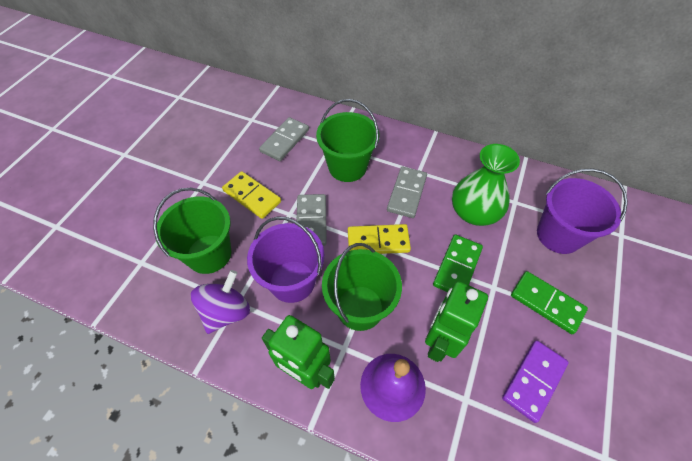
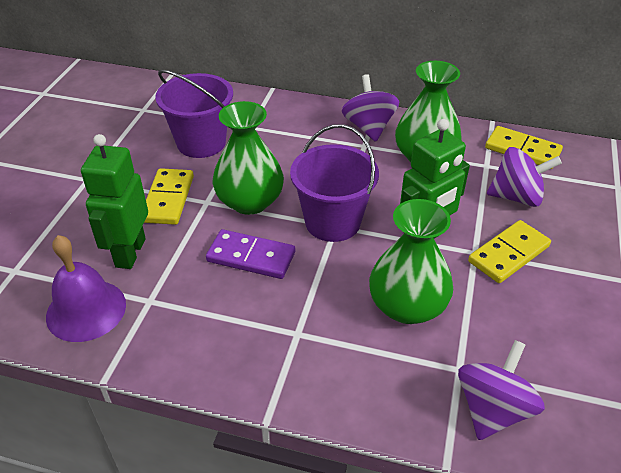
green bucket: [153,188,231,274] [316,99,379,182] [322,243,402,331] = 3 -> none = 0
green domino: [433,235,483,292] [511,271,588,334] = 2 -> none = 0
green vase: [452,144,520,226] = 1 -> [213,101,284,215] [369,199,453,324] [395,61,462,162] = 3
grey domino: [259,117,309,161] [297,194,327,246] [387,167,427,218] = 3 -> none = 0
purple spinning top: [191,270,250,334] = 1 -> [342,74,399,142] [458,340,545,440] [487,147,562,207] = 3
yellow domino: [222,171,281,219] [348,224,411,254] = 2 -> [144,168,194,225] [468,220,551,283] [485,126,563,169] = 3

